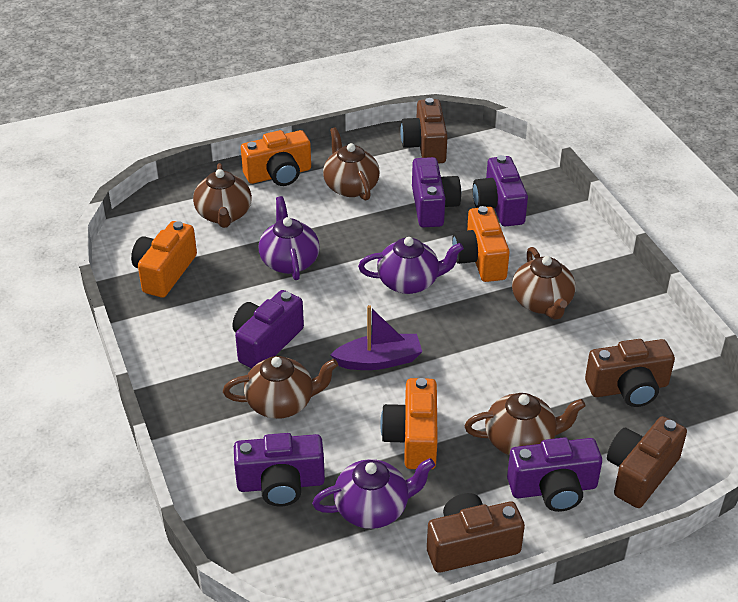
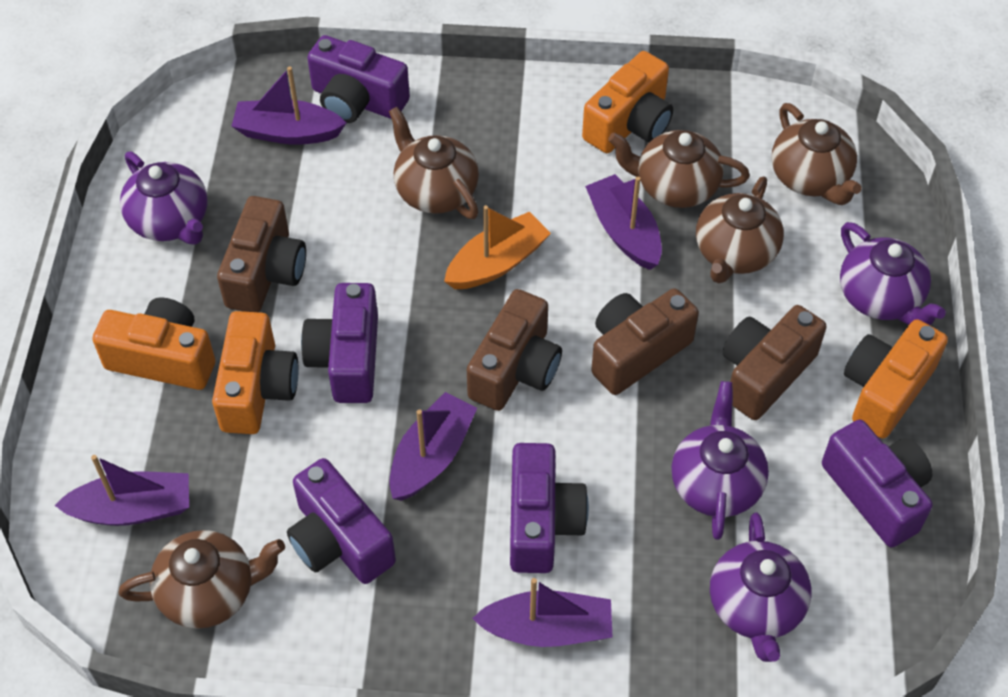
orange boat: none = 0 -> [444,205,551,289] = 1
purple boat: [331,305,422,370] = 1 -> [54,455,189,526] [231,66,346,145] [389,392,477,501] [472,578,612,647] [585,174,662,270] = 5
purple teapot: [259,196,320,280] [312,458,435,529] [358,237,464,294] = 3 -> [120,152,207,245] [671,381,769,540] [710,513,812,662] [840,222,946,325] = 4

